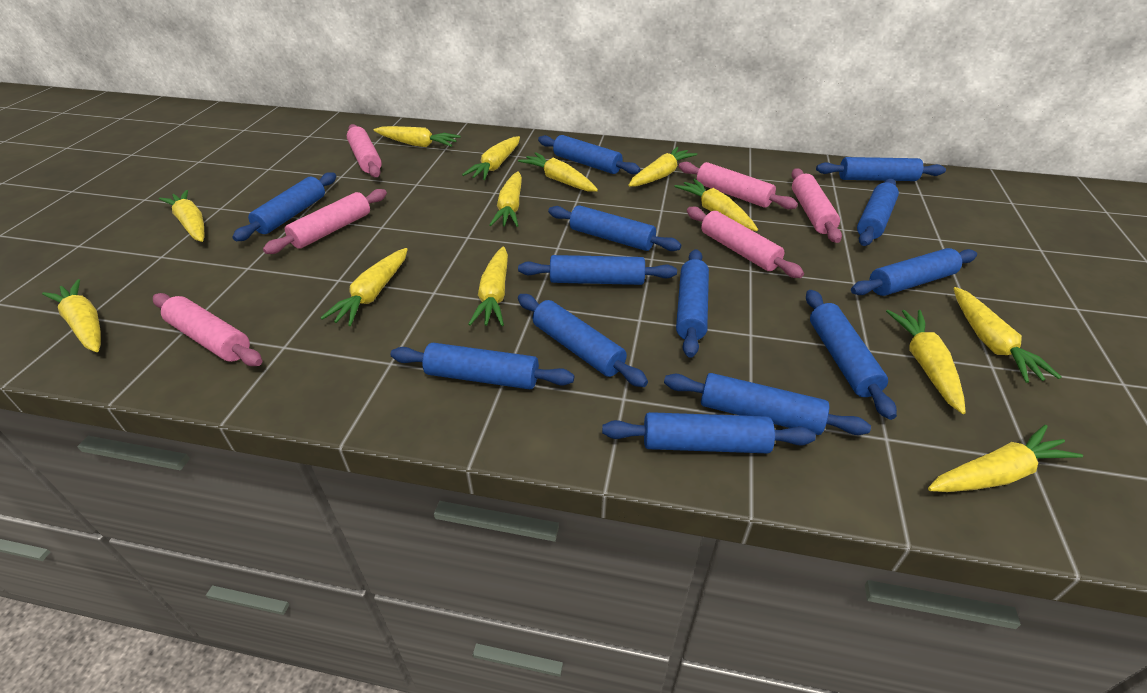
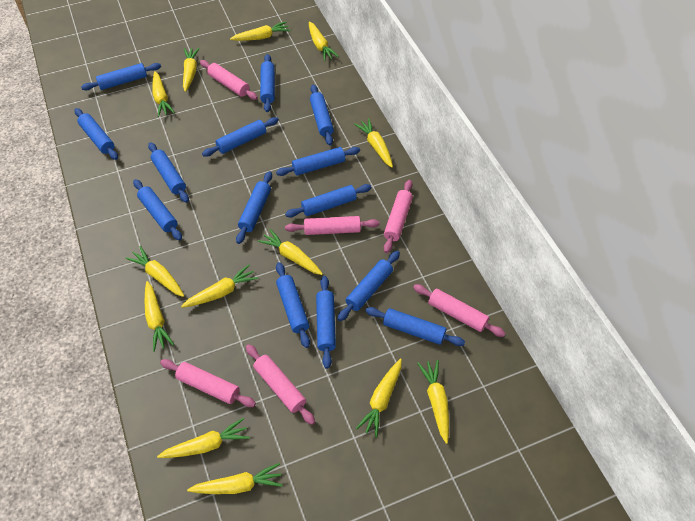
blue rolling pin: [232,172,336,241] [391,343,574,389] [518,255,677,285] [518,294,648,387] [538,135,641,174] [548,205,681,251] [602,412,816,453] [664,373,871,435] [676,249,709,358] [806,290,897,420] [816,157,946,181] [851,248,977,296] [857,179,899,246] = 13 -> [74,108,118,160] [81,63,161,91] [133,179,182,241] [148,142,189,203] [202,117,279,157] [236,171,272,244] [260,54,275,112] [276,147,360,176] [276,262,310,348] [285,184,372,217] [310,85,334,146] [316,276,336,369] [337,251,400,321] [365,307,465,346] = 14

